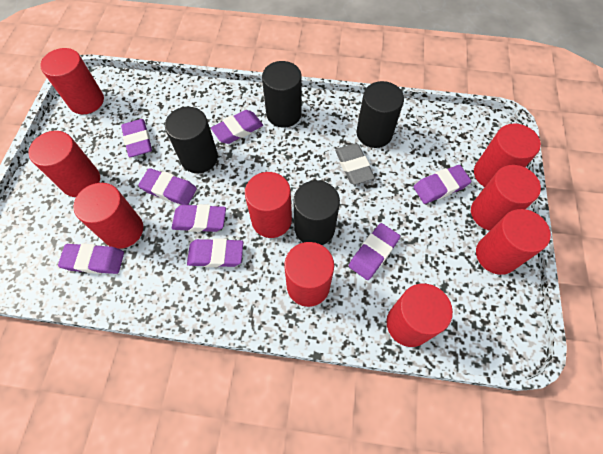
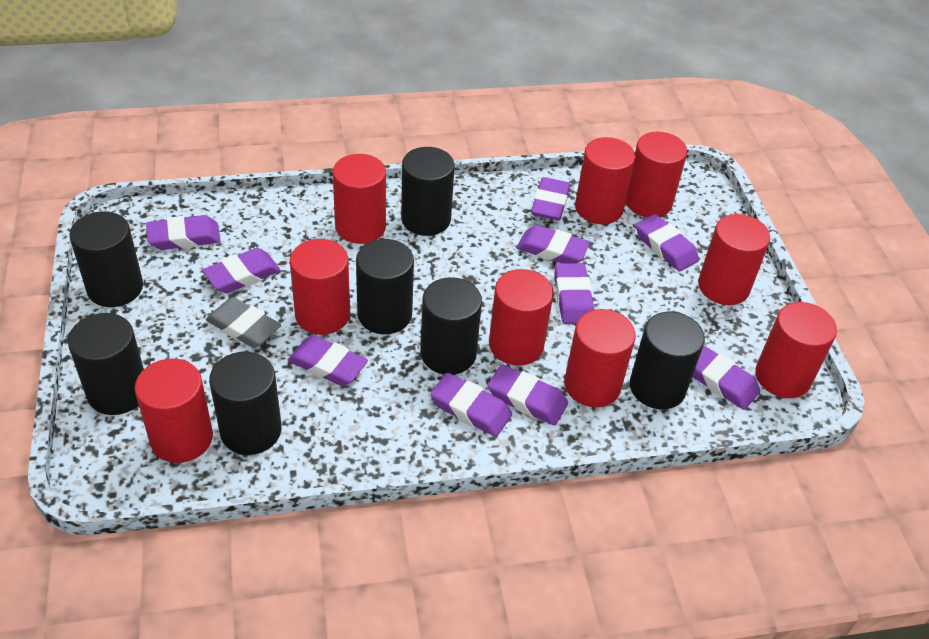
black cylinder: [165,107,218,173] [262,61,302,127] [293,180,340,245] [356,81,404,148] = 4 -> [68,313,144,415] [69,211,143,307] [209,352,282,455] [356,239,414,334] [401,147,455,236] [420,277,482,375] [630,312,705,409] = 7
purple eraser: [58,243,124,274] [121,119,152,157] [138,168,197,205] [172,204,226,232] [187,238,243,267] [211,110,263,144] [349,223,400,280] [413,165,471,204] = 8 -> [146,215,220,250] [202,248,281,293] [288,335,368,386] [430,373,512,437] [487,364,568,425] [517,225,590,263] [531,177,570,220] [555,263,594,324] [636,214,699,272] [692,345,760,410] = 10

